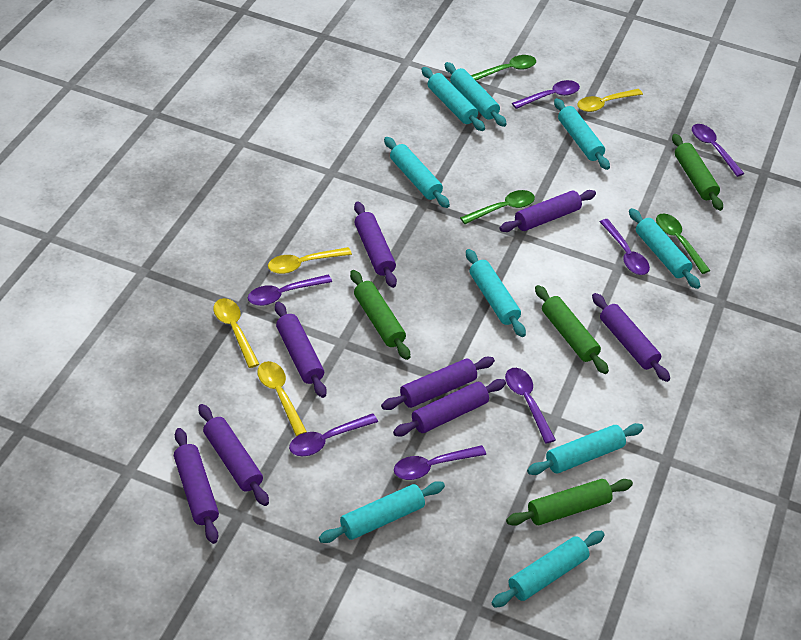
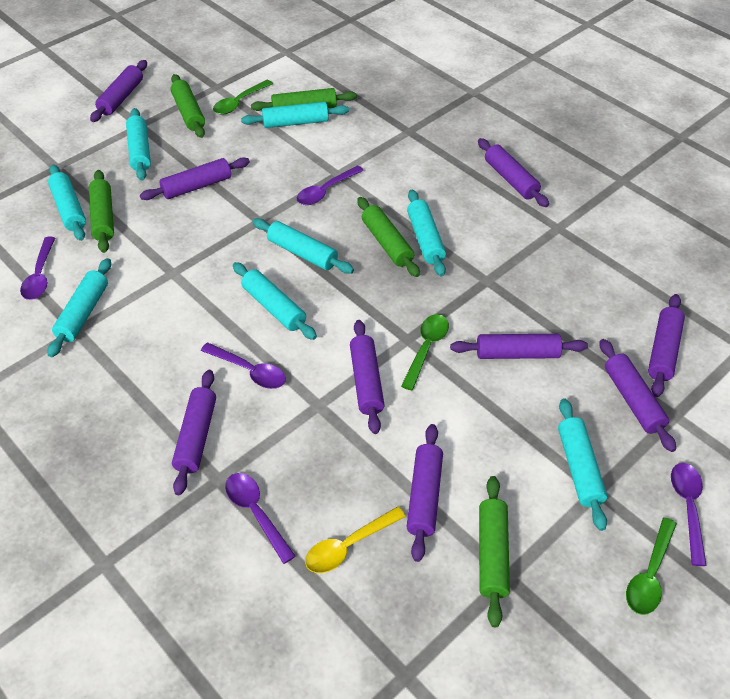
green rolling pin: [350,270,410,360] [506,479,633,526] [535,285,609,374] [672,134,723,211] = 4 -> [89,170,114,253] [171,74,205,138] [251,88,357,111] [358,197,420,277] [479,476,510,627] = 5
purple rolling pin: [174,428,219,544] [198,404,269,506] [275,301,327,398] [354,201,397,288] [381,357,495,410] [393,379,506,436] [500,190,596,232] [592,293,670,382] = 8 -> [90,60,147,122] [140,158,250,200] [172,370,216,495] [350,320,385,434] [406,424,443,562] [450,334,588,359] [478,138,549,207] [600,339,676,452] [648,294,685,397] = 9
purple spoon: [248,275,332,306] [289,413,378,456] [394,445,486,480] [505,368,556,443] [512,80,580,109] [600,219,650,275] [692,124,745,177] = 7 -> [20,237,55,300] [201,343,286,389] [225,473,296,564] [297,165,364,205] [671,463,707,566] = 5
turquoise rolling pin: [319,481,445,543] [384,137,450,208] [421,67,485,131] [445,62,507,127] [466,249,526,337] [492,531,605,608] [527,423,644,475] [554,98,610,170] [629,208,700,289] = 9 -> [47,258,111,357] [48,165,86,241] [126,108,151,181] [233,262,317,340] [241,102,349,128] [252,218,354,274] [407,190,446,276] [558,398,607,531] = 8
yellow spoon: [213,298,259,368] [257,361,307,436] [268,247,352,274] [577,89,643,112] = 4 -> [305,506,406,573] = 1

